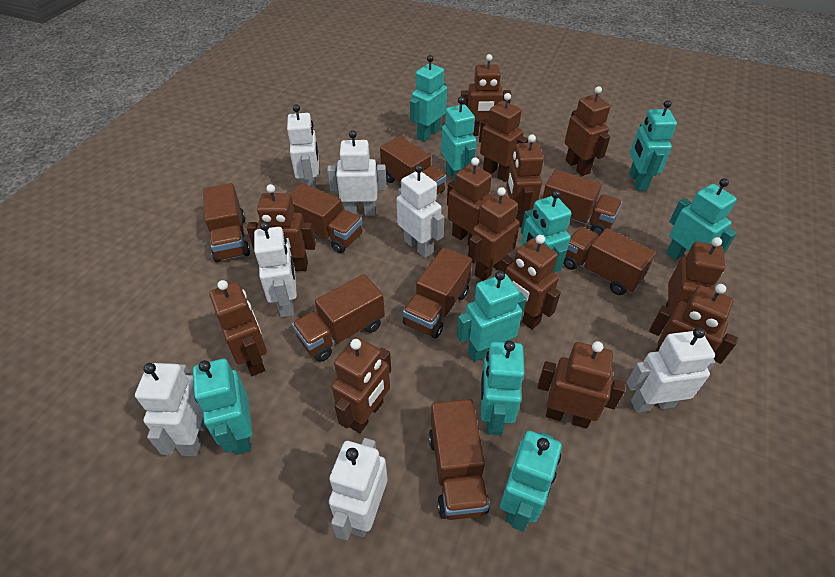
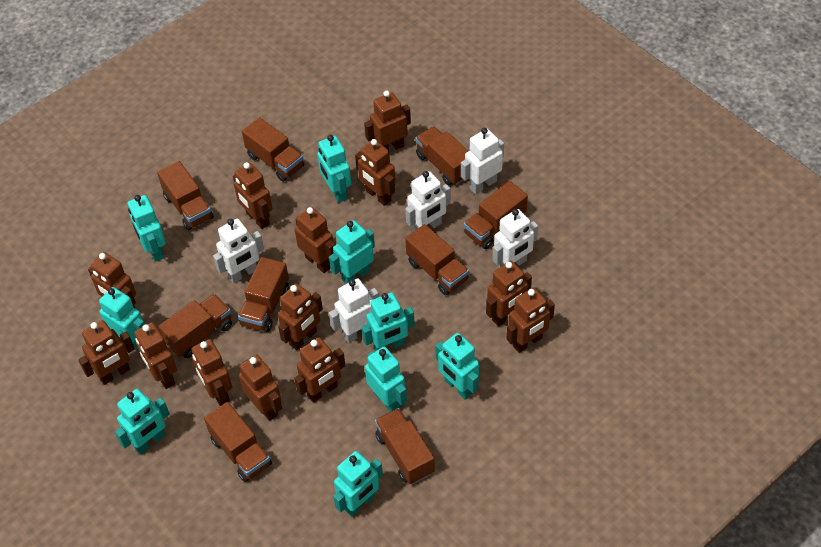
brown truck: [203,183,250,262] [289,183,363,253] [292,274,385,362] [380,136,446,195] [403,247,472,339] [429,399,490,520] [542,169,622,235] [563,227,656,295] = 8 -> [157,161,214,230] [158,294,232,358] [204,402,272,482] [238,257,289,332] [242,117,304,182] [375,408,435,484] [405,224,469,295] [415,126,468,185] [464,181,528,249] = 9
white robot: [135,363,206,456] [254,222,297,317] [287,104,319,188] [327,130,387,216] [329,438,387,540] [397,164,444,258] [627,328,715,413] = 7 -> [213,218,264,283] [329,278,379,343] [405,171,451,231] [461,128,504,194] [493,209,538,268] = 5

